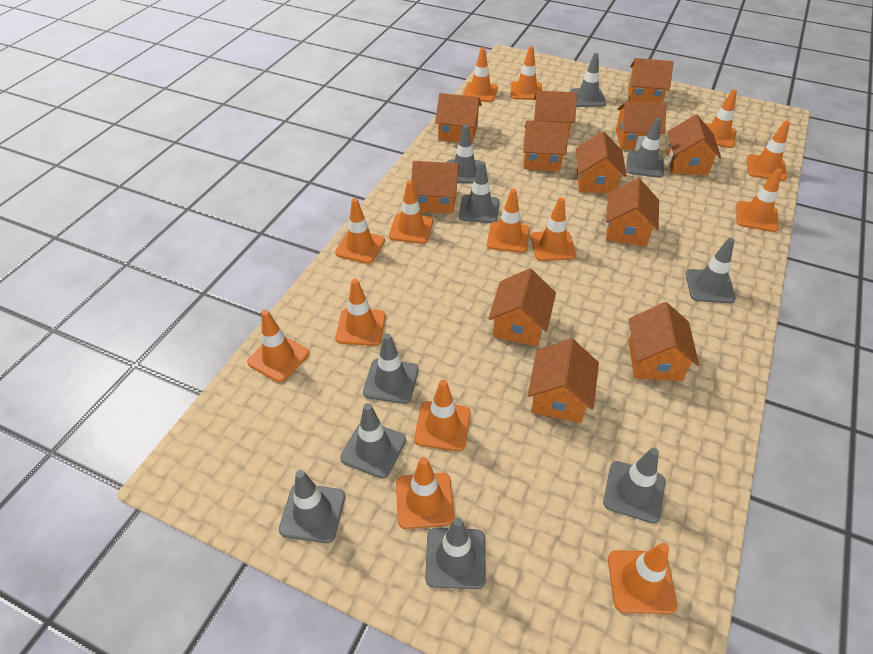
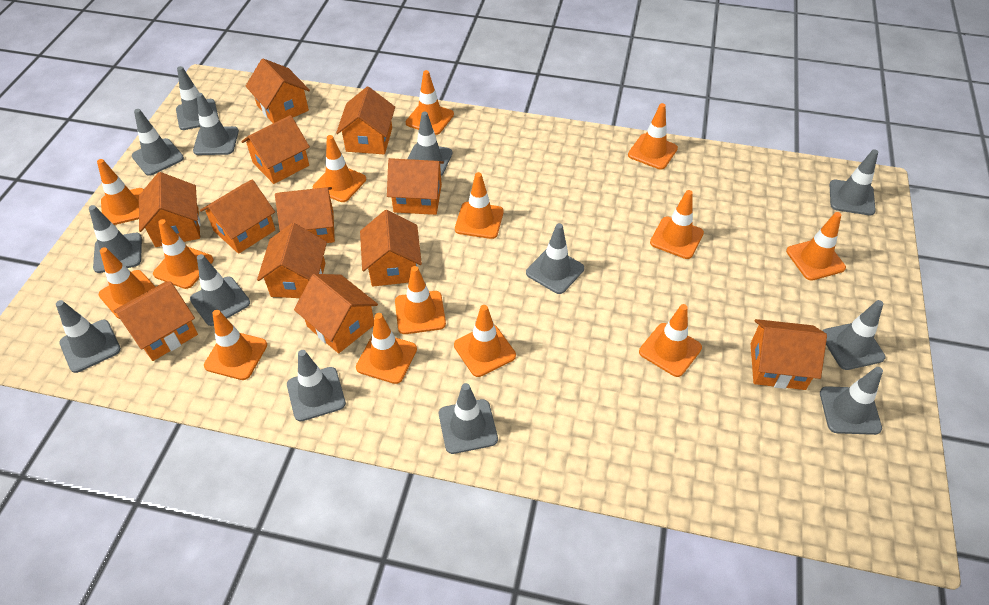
grey traffic cone: [279,470,345,543] [340,403,406,479] [363,333,418,404] [425,517,486,589] [447,125,481,184] [459,161,500,223] [570,53,606,107] [603,448,665,524] [626,118,664,178] [686,238,736,303] = 10 -> [56,300,121,373] [89,205,142,273] [132,109,184,176] [176,66,219,130] [190,254,250,326] [193,93,239,155] [287,350,346,421] [408,112,452,176] [439,383,498,454] [526,223,584,294] [820,367,883,435] [822,300,886,370] [829,149,878,215] = 13

